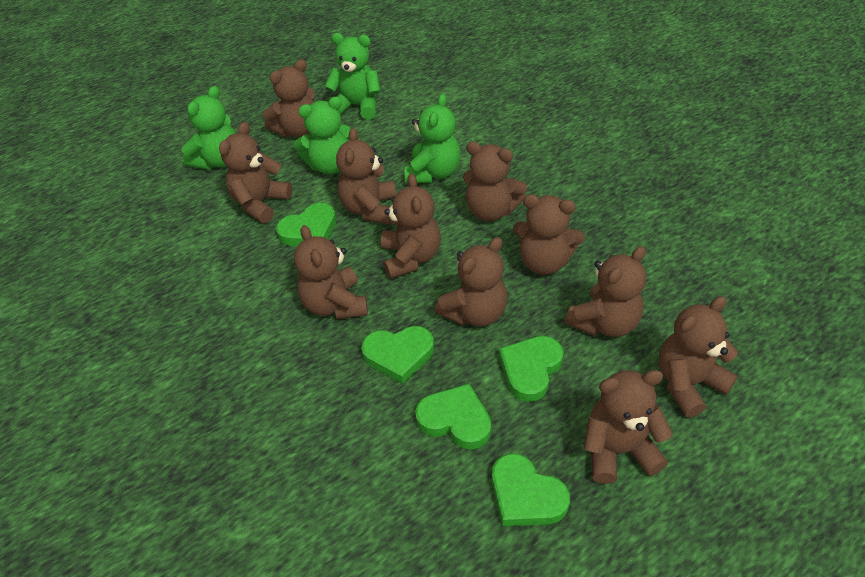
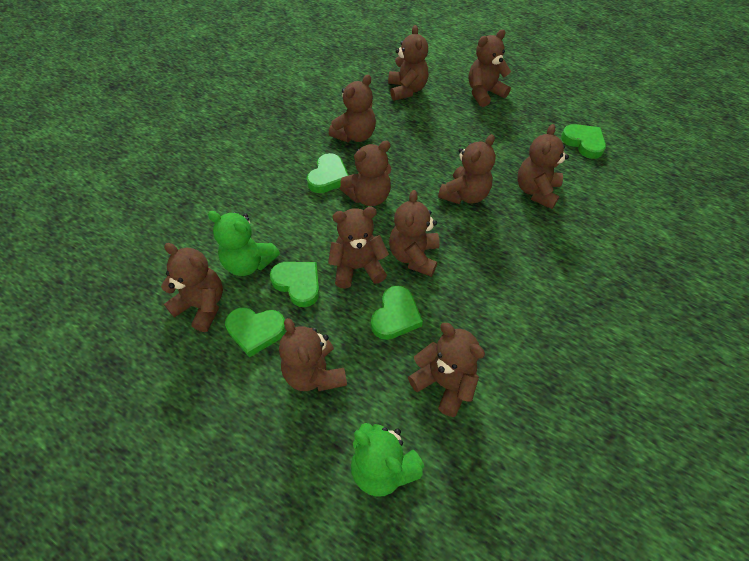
green teddy bear: [181,86,235,170] [293,97,351,174] [325,33,381,120] [405,94,460,183] = 4 -> [208,211,280,276] [351,423,424,497] = 2

